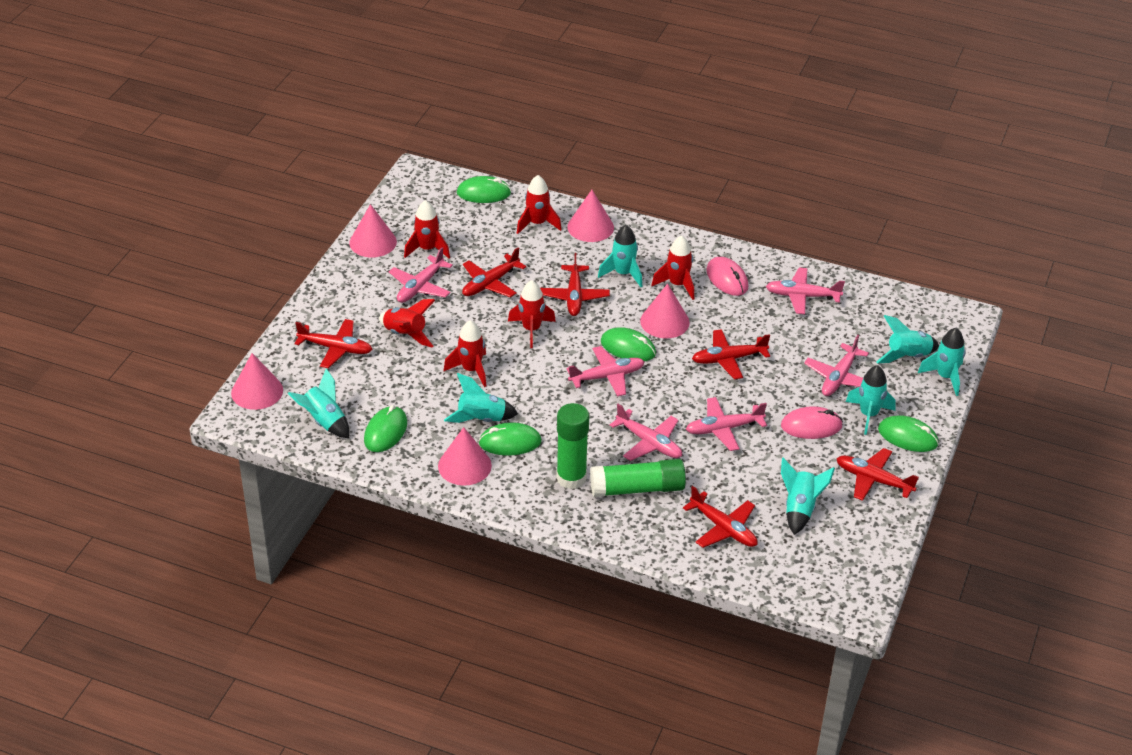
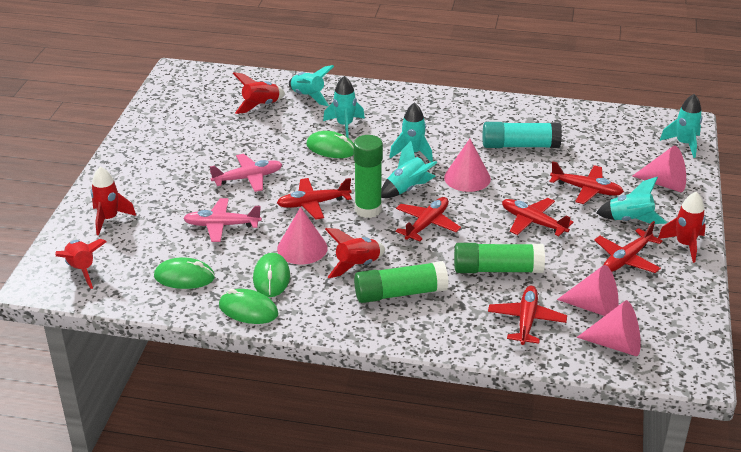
green glue stick: [556,403,589,489] [590,459,686,497] = 2 -> [354,135,383,218] [354,261,449,303] [454,243,545,273] = 3
green mouse: [364,405,407,452] [457,176,511,203] [479,422,542,455] [601,327,656,361] [878,415,939,452] = 5 -> [154,257,215,289] [219,289,279,324] [253,253,290,297] [306,131,354,158] = 4
pink mouse: [706,257,748,296] [781,406,843,439] = 2 -> none = 0
pink plane: [389,247,453,303] [567,346,645,397] [610,404,682,461] [686,397,767,451] [766,268,845,314] [804,335,869,396] = 6 -> [183,198,262,242] [210,154,282,192] = 2
red rocket: [379,299,435,347] [404,200,450,258] [444,320,486,387] [508,280,556,348] [517,175,562,234] [651,235,694,300] = 6 -> [55,239,106,289] [91,166,136,235] [233,72,285,114] [325,228,385,278] [658,192,706,263] = 5
turquoise glue stick: none = 0 -> [483,122,562,148] = 1
turquoise rocket: [288,368,349,438] [444,373,518,423] [598,225,642,287] [781,458,835,535] [846,365,896,435] [876,315,939,363] [918,328,966,396] = 7 -> [289,65,334,106] [323,76,365,138] [381,141,437,198] [389,103,433,162] [596,177,667,224] [660,94,702,158] = 6

